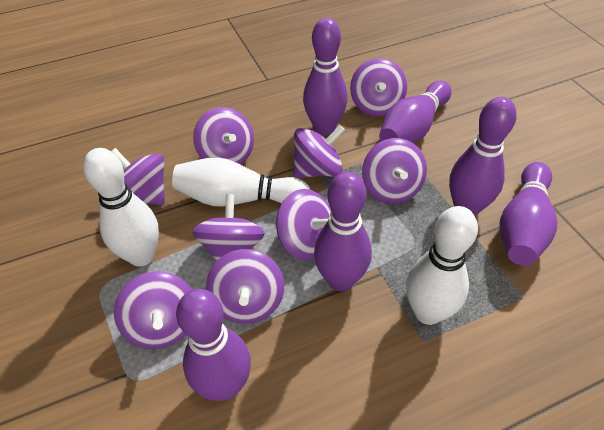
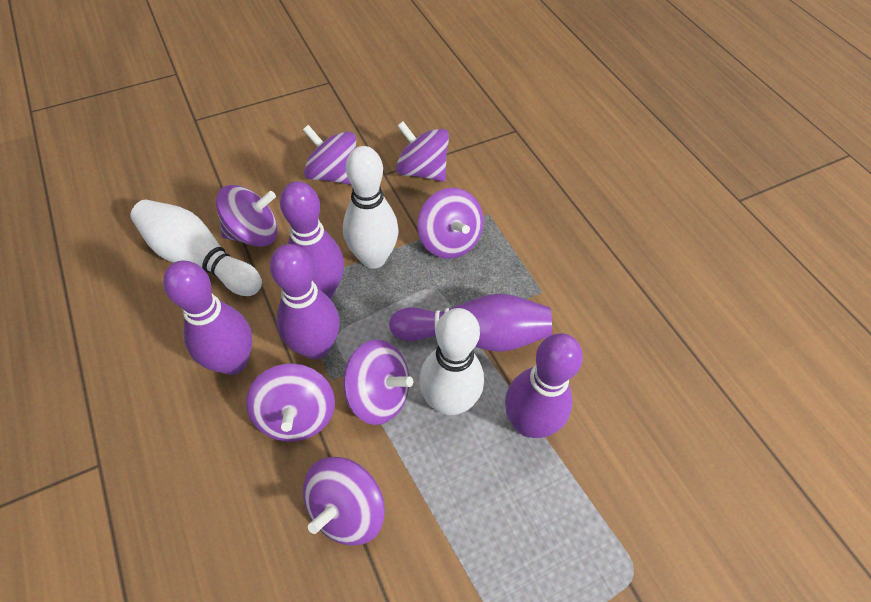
purple bowling pin: [176,289,251,401] [303,18,348,135] [314,172,372,291] [379,81,452,143] [449,97,517,216] [500,162,557,266] = 6 -> [163,261,252,375] [270,244,340,359] [280,181,344,299] [389,293,552,352] [505,333,583,438] = 5
purple spinning top: [111,148,165,206] [114,271,192,349] [192,194,265,261] [193,107,254,165] [206,249,284,323] [276,189,331,260] [293,125,345,178] [350,58,407,117] [362,138,427,204] = 9 -> [216,185,278,247] [246,363,335,442] [303,125,356,185] [303,457,385,546] [343,340,413,425] [396,121,449,182] [418,188,484,259] = 7

